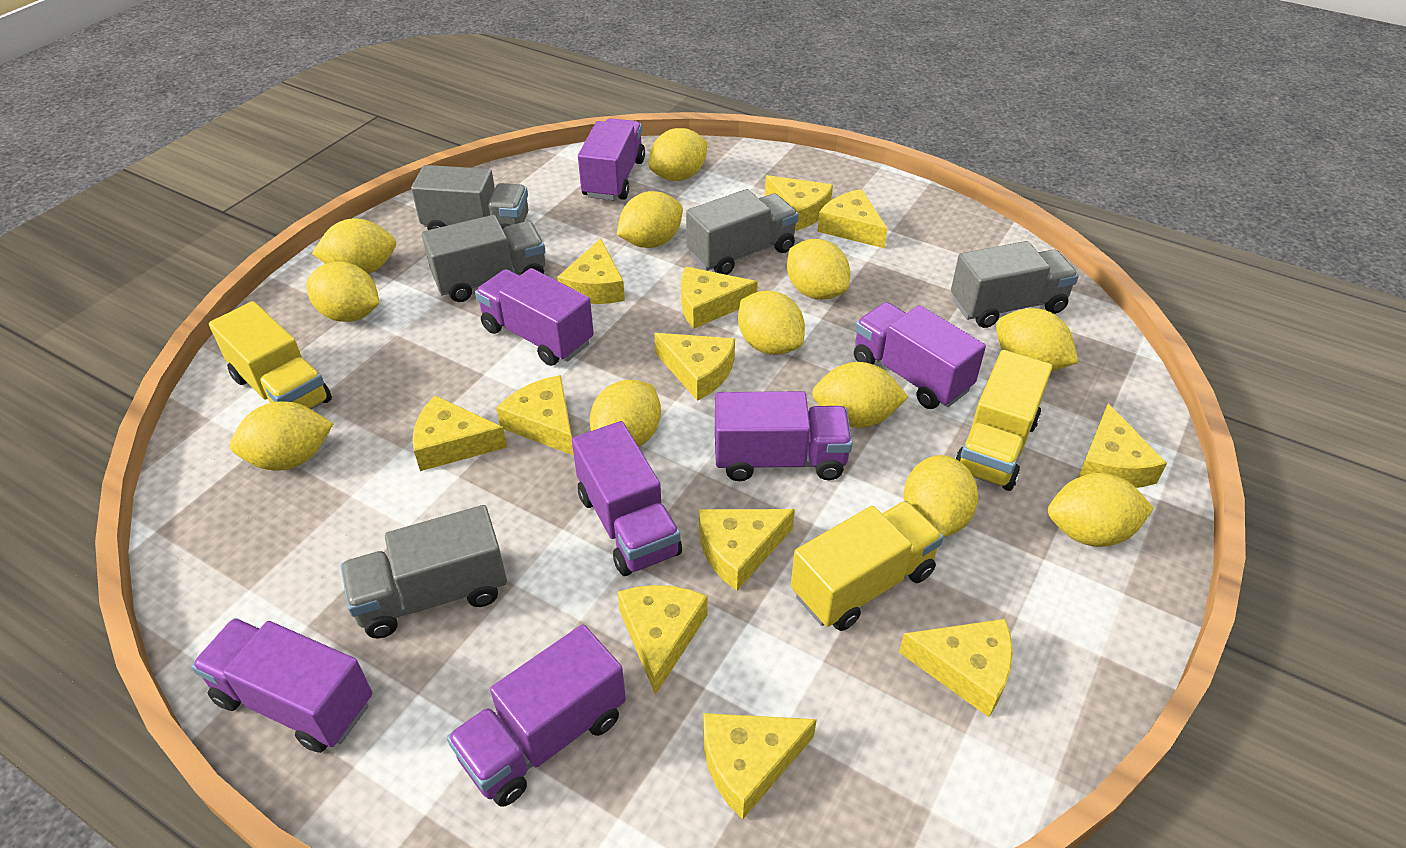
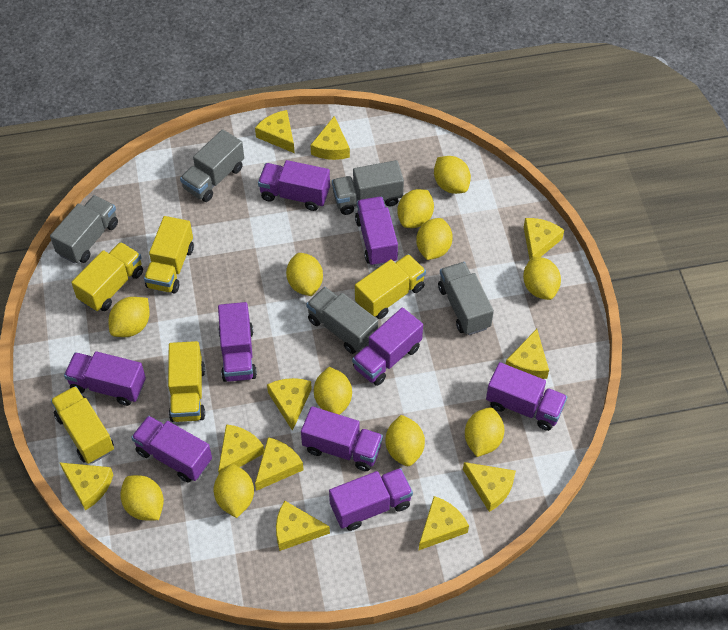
purple truck: [191,618,372,753] [447,624,626,807] [475,268,594,366] [572,421,682,576] [578,118,645,200] [715,391,853,481] [854,302,986,409] = 7 -> [64,351,146,406] [131,416,212,483] [218,302,257,382] [258,160,330,211] [301,406,383,471] [329,468,413,531] [352,307,423,386] [355,197,398,266] [486,362,567,431] = 9
yellow cheese: [412,396,507,471] [496,375,574,455] [557,238,625,304] [618,585,708,695] [654,333,735,401] [681,267,758,329] [699,509,795,591] [703,713,817,819] [765,175,833,231] [817,189,888,248] [899,619,1013,717] [1078,403,1167,488] = 12 -> [59,462,113,510] [218,424,264,473] [255,110,294,153] [255,437,304,491] [267,378,312,431] [276,501,330,551] [311,116,350,160] [419,496,469,550] [463,462,516,512] [506,329,549,379] [524,218,564,259] = 11
yellow lemon: [230,401,333,471] [307,262,379,322] [312,218,396,274] [590,380,661,447] [617,191,683,248] [648,128,708,181] [738,290,805,355] [787,239,850,300] [812,362,908,428] [904,455,978,537] [996,308,1078,372] [1048,473,1154,547] = 12 -> [108,297,150,337] [120,475,164,520] [214,464,254,518] [286,253,323,296] [314,367,352,415] [385,415,425,466] [397,189,434,228] [416,218,453,260] [434,156,471,194] [465,407,504,457] [523,256,561,300] = 11
yellow truck: [209,301,332,409] [791,501,944,631] [955,350,1052,491] = 3 -> [51,386,114,464] [71,242,143,312] [144,216,194,293] [168,341,205,422] [355,254,426,319] = 5

